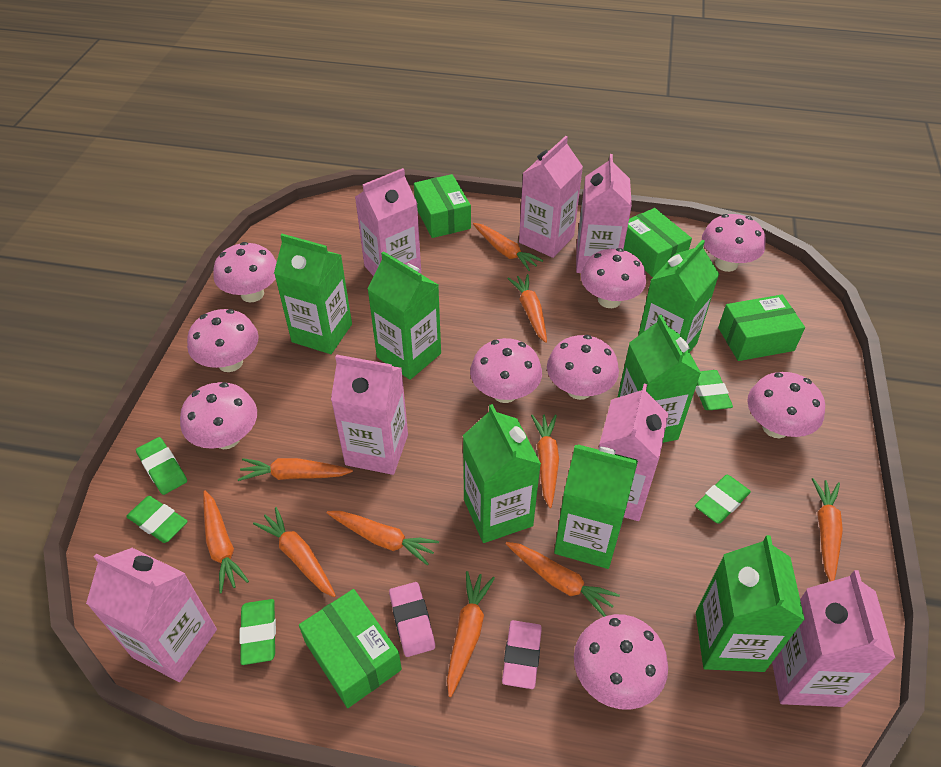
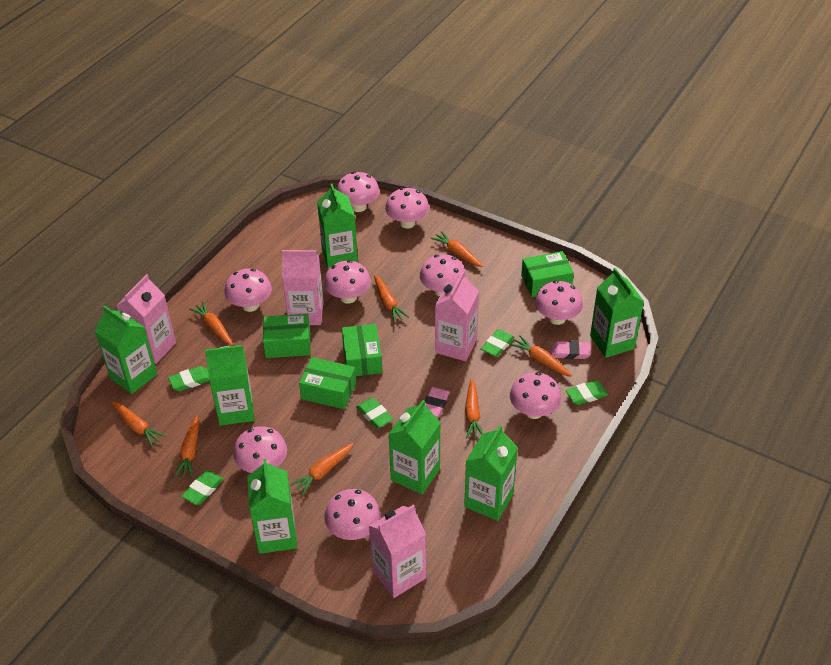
orange carrot: [203,490,249,594] [238,458,353,481] [253,507,336,597] [327,511,439,565] [447,571,495,697] [473,223,544,271] [505,542,620,617] [507,274,547,343] [531,414,559,508] [812,478,843,582] = 10 -> [111,401,166,447] [174,415,199,478] [189,301,233,346] [290,443,353,496] [374,275,409,323] [431,231,483,267] [465,379,483,438] [510,335,572,377] = 8
pink carton: [86,548,217,682] [331,354,408,475] [355,168,421,276] [519,136,583,258] [576,154,632,273] [598,383,669,521] [772,570,895,707] = 7 -> [116,274,176,364] [282,250,324,325] [369,505,426,598] [435,271,479,361] = 4

